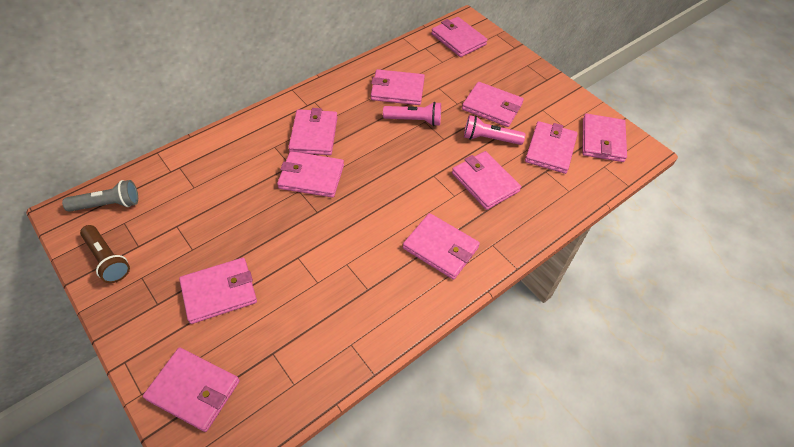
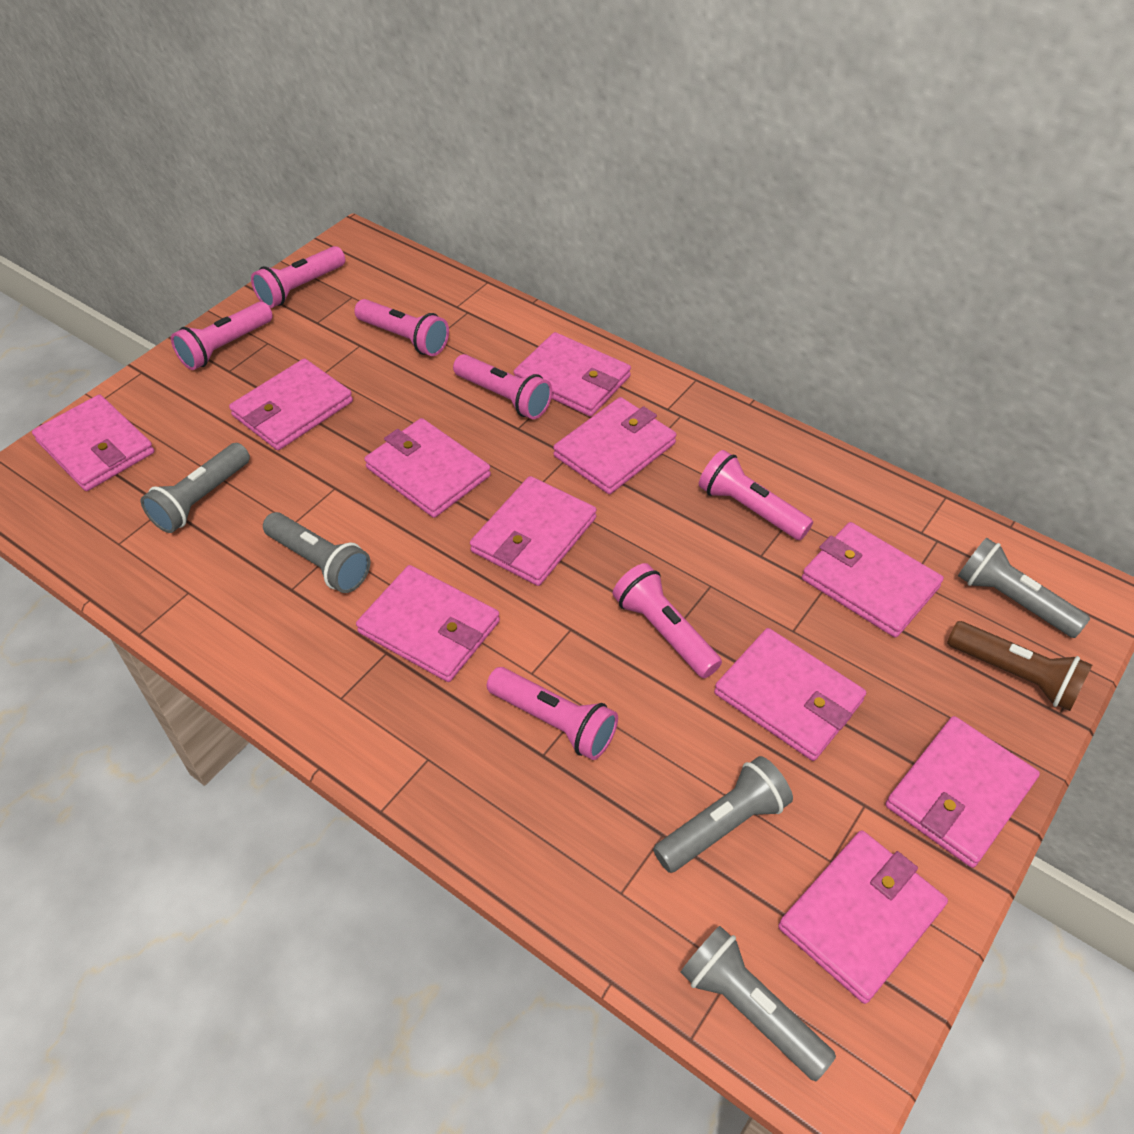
grey flashlight: [62,180,138,212] = 1 -> [141,443,250,533] [263,512,370,593] [653,756,793,873] [680,926,836,1081] [958,538,1090,638] = 5
pink flashlight: [383,102,441,126] [464,115,525,145] = 2 -> [171,302,273,370] [251,246,345,308] [354,299,449,356] [453,354,552,419] [487,667,618,760] [613,563,722,678] [699,450,813,540] = 7

